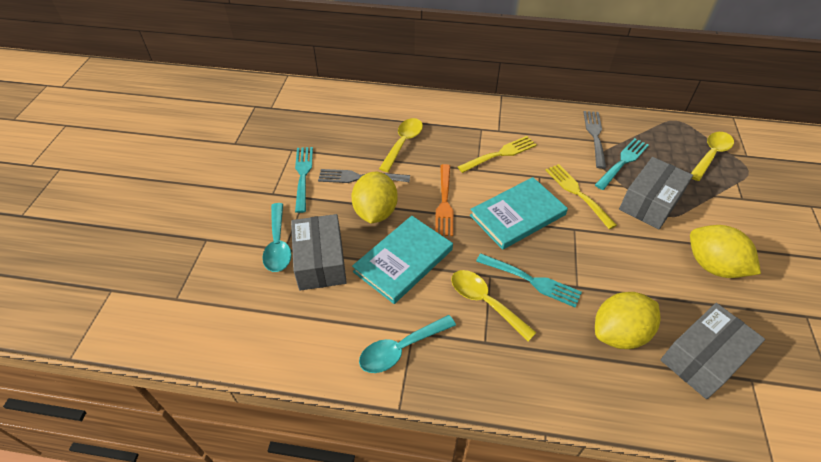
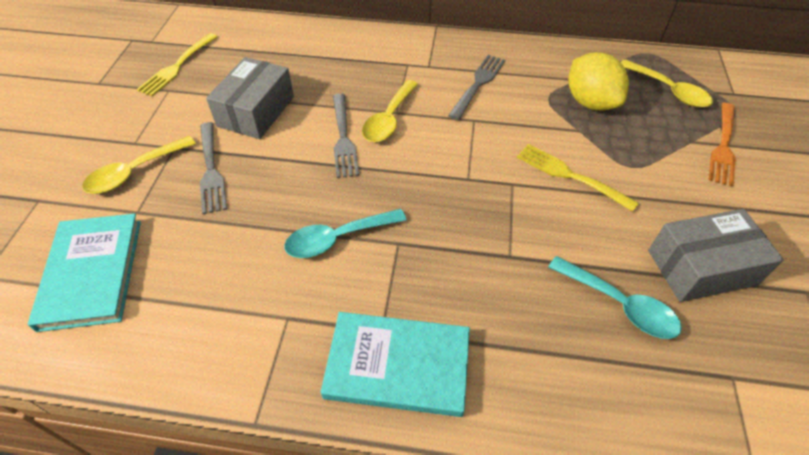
grey box: [291,214,347,291] [619,157,693,229] [661,303,765,399] = 3 -> [206,57,294,139] [648,209,784,302] = 2
grey fork: [318,169,410,183] [584,111,606,169] = 2 -> [200,122,227,214] [333,94,359,178] [448,55,505,120] = 3
turquoise fork: [295,147,313,213] [476,253,582,308] [595,138,649,190] = 3 -> none = 0
yellow lemon: [351,172,398,223] [595,292,661,349] [690,225,761,278] = 3 -> [569,52,629,111] = 1

